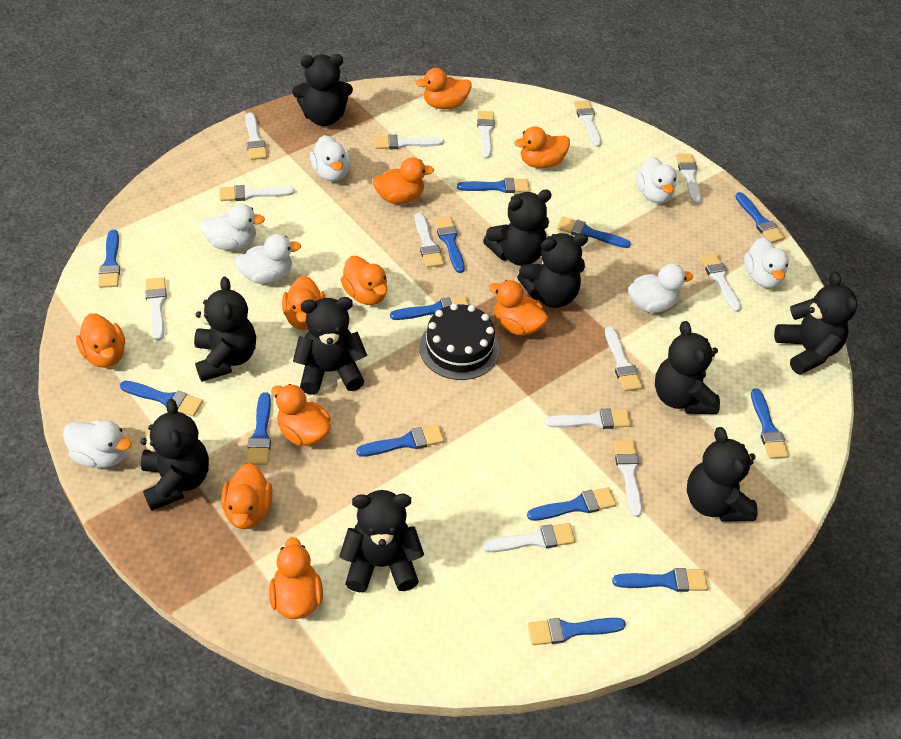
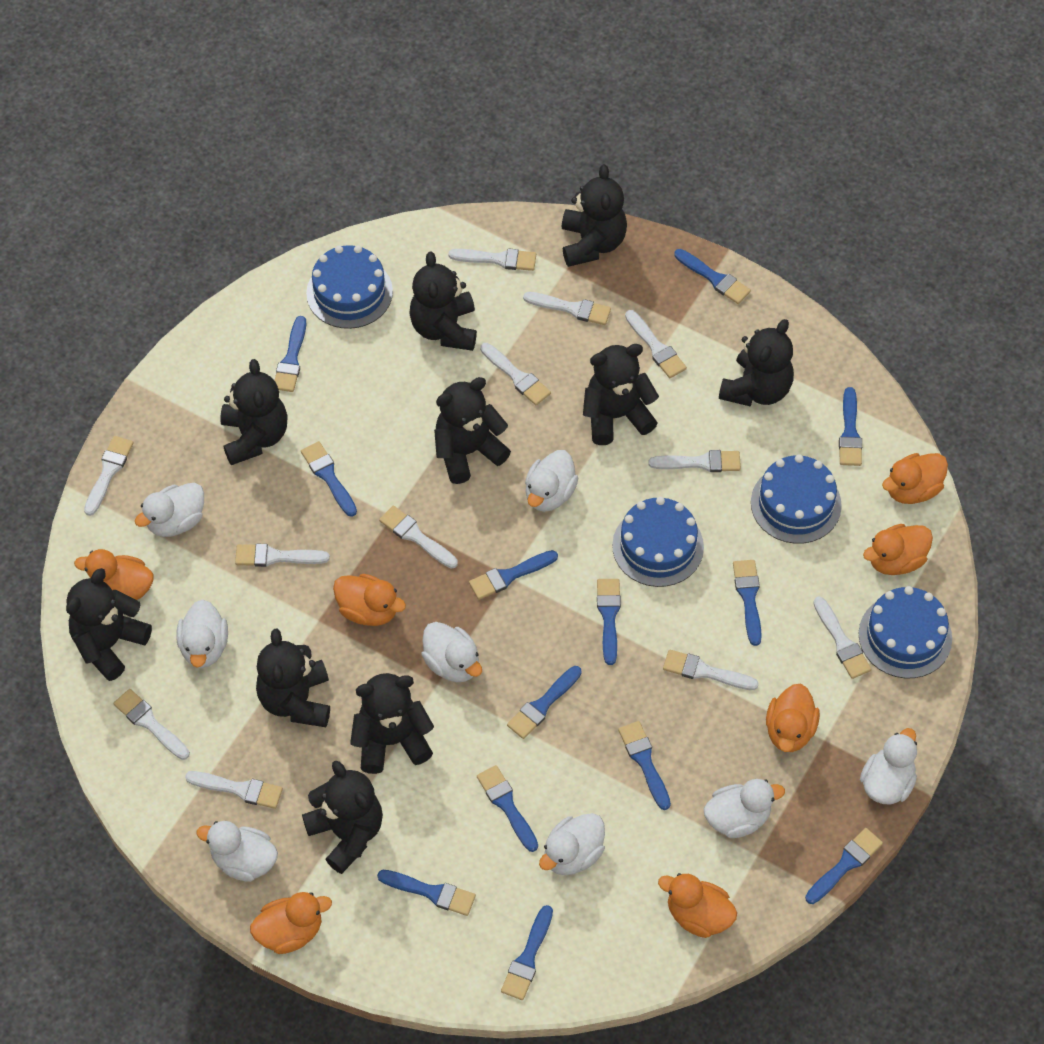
black cake: [419,303,500,380] = 1 -> none = 0
blue cake: none = 0 -> [306,245,393,329] [612,497,704,587] [751,454,842,544] [859,586,952,678] = 4
orange duck: [76,313,125,368] [221,463,273,529] [269,537,323,619] [271,384,331,446] [282,276,326,330] [341,256,387,305] [373,157,434,204] [416,68,472,109] [488,280,548,336] [514,126,570,168] = 10 -> [74,549,154,600] [250,892,332,954] [333,574,406,626] [658,873,737,938] [766,684,820,752] [863,524,933,575] [882,453,948,504] = 7
white brush: [145,277,167,341] [220,185,294,201] [245,112,267,160] [374,135,444,149] [415,213,444,268] [477,111,495,159] [482,523,575,552] [545,408,631,429] [574,100,601,147] [605,327,642,391] [613,440,642,517] [676,154,701,204] [700,253,741,312] = 13 -> [84,436,134,516] [113,689,190,760] [185,771,283,809] [235,544,330,567] [379,505,458,568] [448,248,536,271] [480,343,551,405] [523,292,611,325] [625,310,687,378] [648,450,741,472] [663,650,759,690] [813,596,872,679] = 12
white duck: [63,420,132,468] [199,204,265,250] [235,234,301,284] [310,135,350,181] [628,264,693,313] [636,156,677,203] [744,237,789,288] = 7 -> [135,483,204,537] [176,599,228,668] [196,821,278,882] [421,622,482,682] [525,450,578,512] [539,813,605,875] [704,779,785,838] [860,728,917,805] = 8

